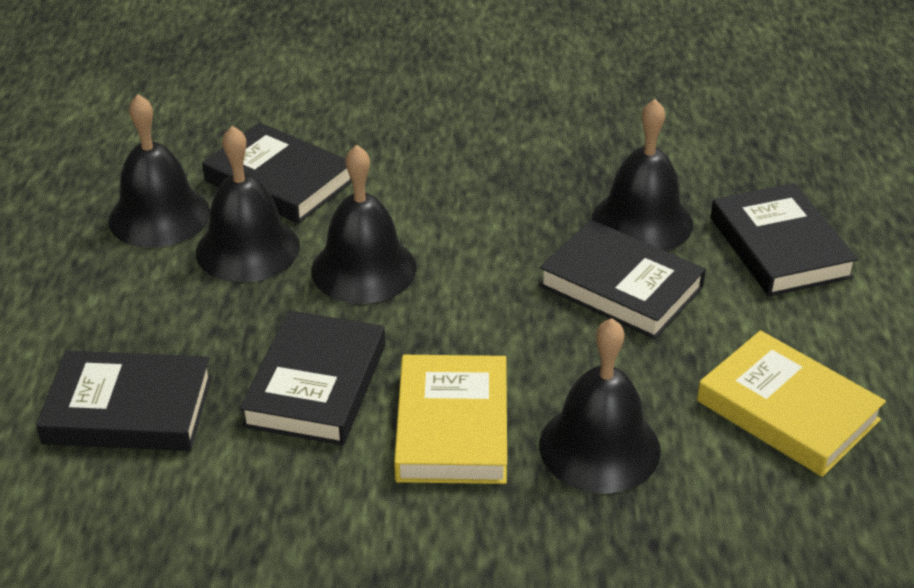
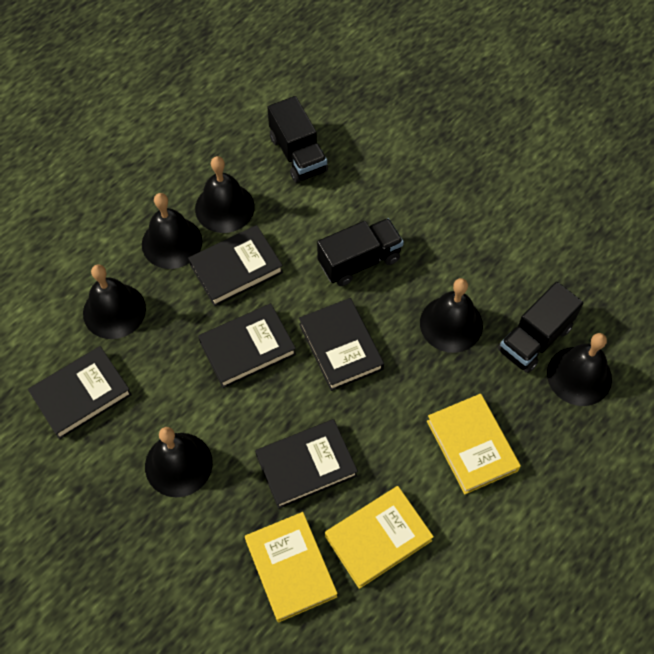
black bell: [108,94,210,248] [196,126,300,283] [311,145,417,304] [539,318,661,493] [592,99,693,251] = 5 -> [83,264,146,339] [142,193,202,269] [145,427,213,497] [195,156,255,233] [420,278,483,353] [547,333,612,406] = 6
black truck: none = 0 -> [267,96,328,183] [317,218,404,286] [498,282,583,373] = 3
yellow book: [394,355,507,484] [697,330,886,477] = 2 -> [245,512,338,623] [325,486,434,589] [427,394,521,494] = 3

